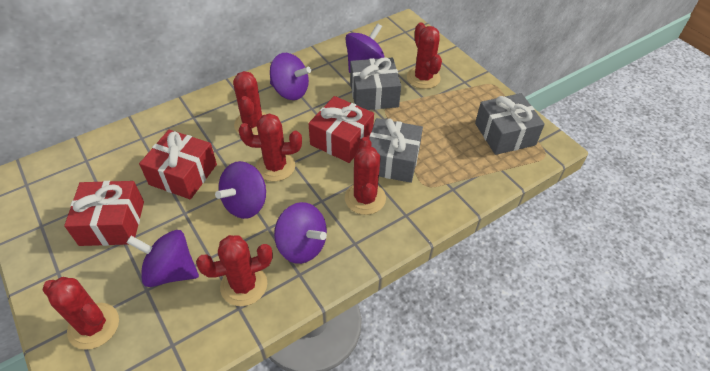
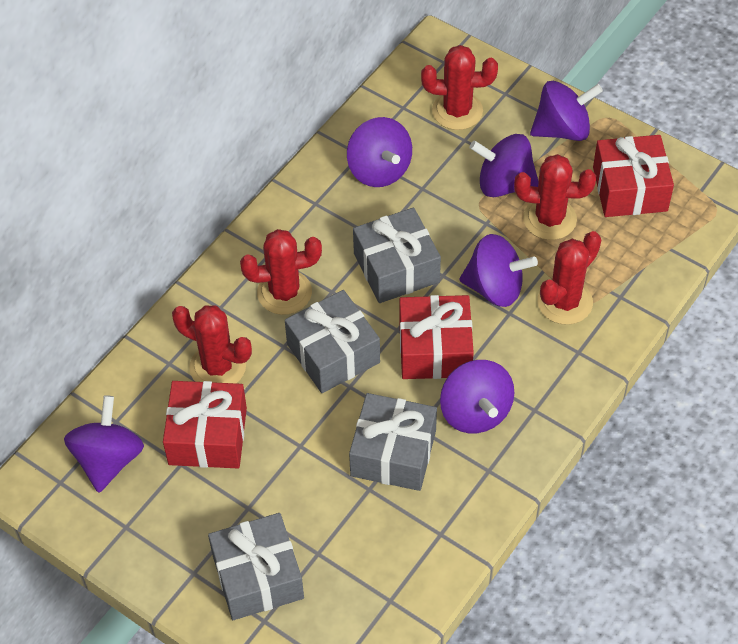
grey gift: [350,58,401,110] [369,118,423,183] [475,93,545,155] = 3 -> [208,513,304,620] [285,290,380,393] [349,393,437,491] [353,207,441,303] = 4
purple spinning top: [126,230,199,287] [215,161,266,219] [270,53,311,100] [274,202,327,264] [345,23,385,73] = 5 -> [64,395,144,493] [347,117,412,187] [440,360,514,433] [459,234,538,307] [470,134,539,197] [530,81,603,141] = 6
red cactus: [43,277,119,350] [196,235,273,306] [233,71,266,135] [239,113,302,181] [345,137,386,215] [407,23,442,89] = 6 -> [172,305,252,383] [240,229,322,315] [421,45,498,130] [514,154,596,240] [538,231,601,325] = 5

